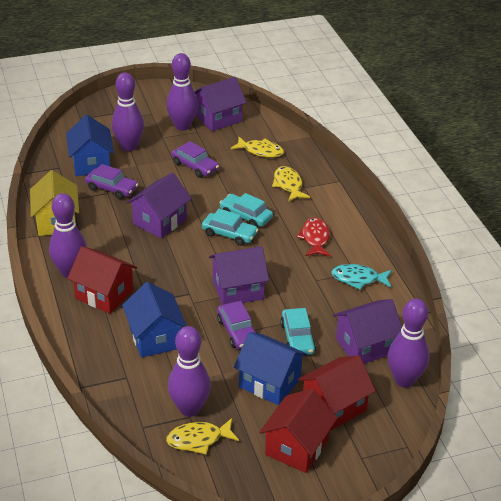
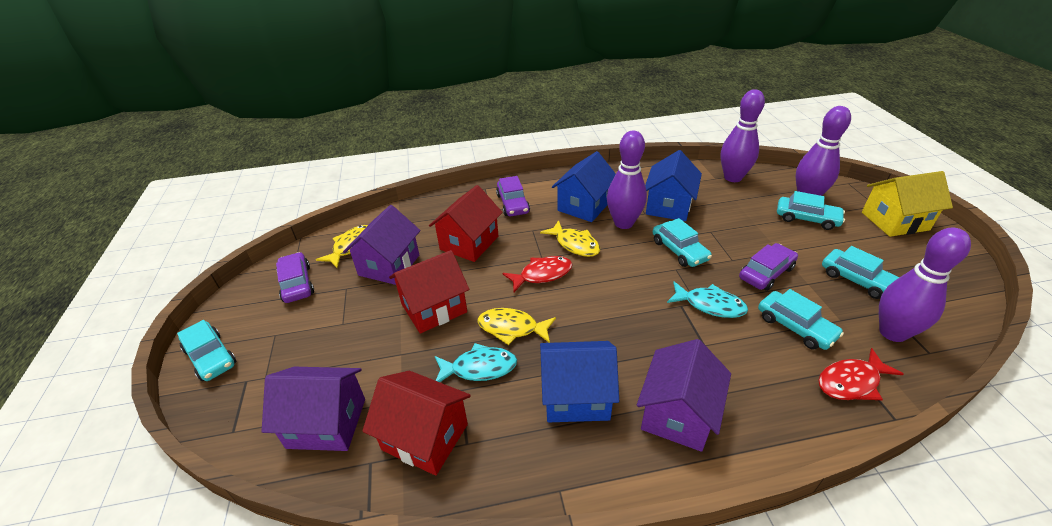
purple bowling pin: [49,193,87,278] [112,72,144,151] [166,53,198,131] [168,326,211,417] [388,298,429,388] = 5 -> [607,131,647,229] [721,89,765,182] [796,106,851,196] [879,227,971,342] = 4
purple house: [127,173,192,238] [195,77,247,131] [209,246,269,305] [333,299,402,364] = 4 -> [262,367,365,451] [343,205,421,285] [637,339,731,452] = 3
red fish: [296,218,331,256] = 1 -> [502,256,573,292] [819,348,903,400] = 2
turquoise car: [202,209,259,246] [219,193,273,227] [280,308,316,355] = 3 -> [177,320,236,381] [653,218,712,267] [758,289,844,350] [777,191,845,230] [822,246,899,299] = 5
turquoise fish: [331,264,392,290] = 1 -> [435,343,517,382] [667,281,748,318] = 2

